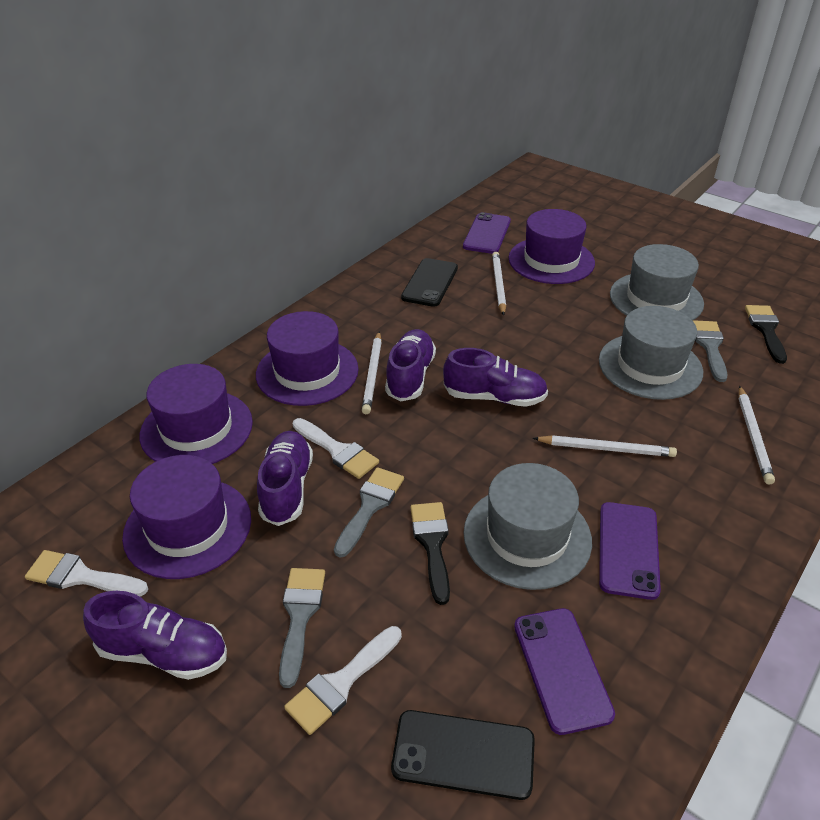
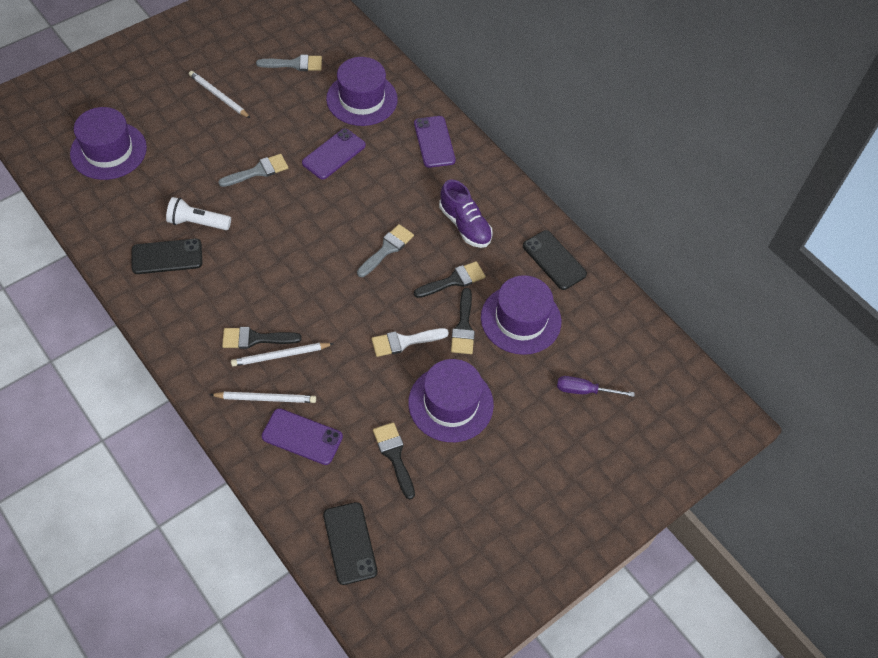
black brush: [410,502,450,605] [745,305,787,364] = 2 -> [222,327,302,349] [373,422,415,499] [414,261,485,298] [451,288,475,354] = 4
black phone: [391,710,535,800] [401,258,458,307] = 2 -> [132,239,202,274] [323,502,377,585] [523,230,587,290] = 3
grey hat: [463,463,592,590] [599,306,703,400] [610,244,704,321] = 3 -> none = 0
purple screwdriver: none = 0 -> [557,376,635,397] = 1
purple shoe: [83,591,227,680] [257,431,313,526] [385,329,436,402] [443,348,548,407] = 4 -> [439,180,493,248] = 1
white brush: [25,550,148,596] [284,626,402,735] [293,418,379,479] = 3 -> [372,328,449,357] = 1
white flashlight: none = 0 -> [166,197,231,230] = 1
white pencil: [362,332,382,414] [492,252,506,316] [533,435,677,457] [739,386,775,484] = 4 -> [189,71,250,118] [210,392,316,403] [231,343,334,367] = 3

